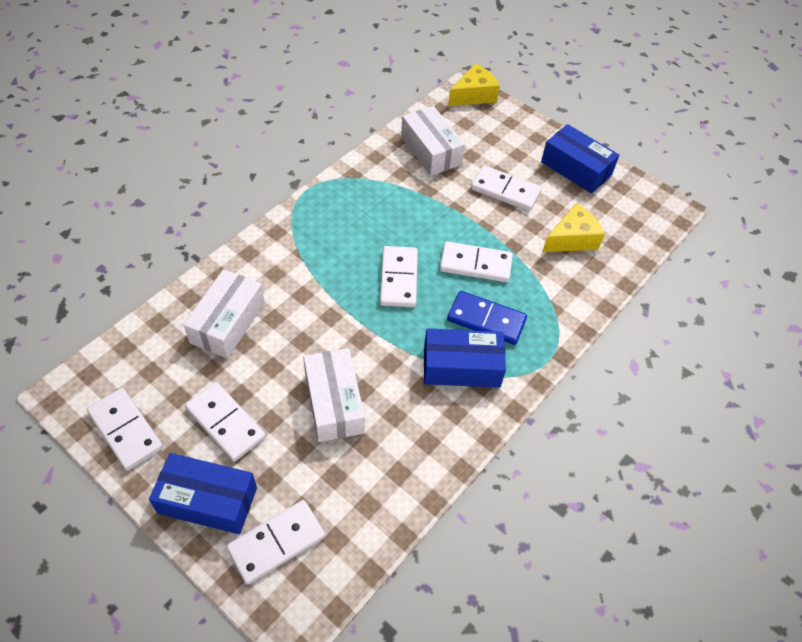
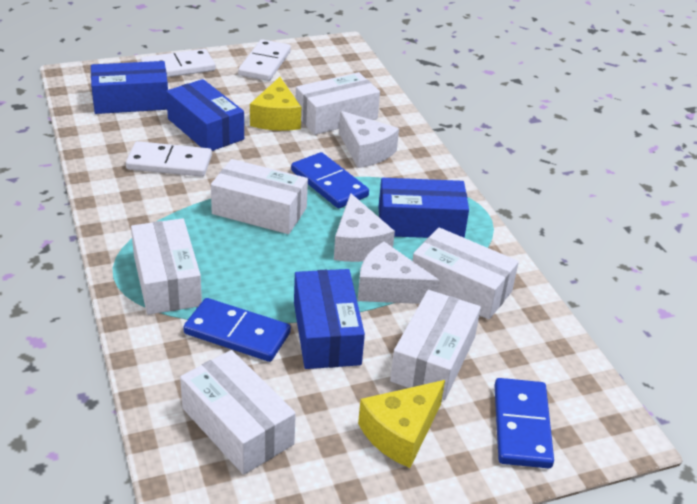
blue box: [149,453,257,534] [424,328,506,388] [541,124,619,194] = 3 -> [91,61,168,114] [166,79,244,151] [294,269,365,369] [379,178,469,238] = 4
blue domino: [447,291,527,345] = 1 -> [183,298,291,362] [291,152,369,208] [494,378,554,468] = 3
white box: [183,269,265,359] [303,348,365,442] [401,106,465,176] = 3 -> [131,218,202,315] [180,350,296,475] [211,159,308,234] [296,72,380,135] [390,290,481,400] [412,228,519,319] = 6
white cheese: none = 0 -> [334,193,395,262] [339,111,399,168] [358,242,440,304] = 3
white domino: [87,388,163,471] [185,382,266,462] [226,500,325,585] [380,246,418,307] [440,241,513,282] [471,165,542,211] = 6 -> [126,141,212,177] [141,49,215,77] [238,39,291,81] = 3

